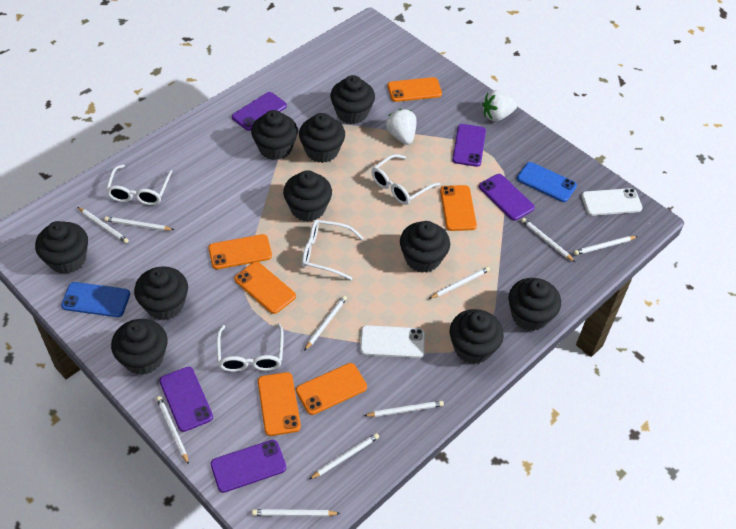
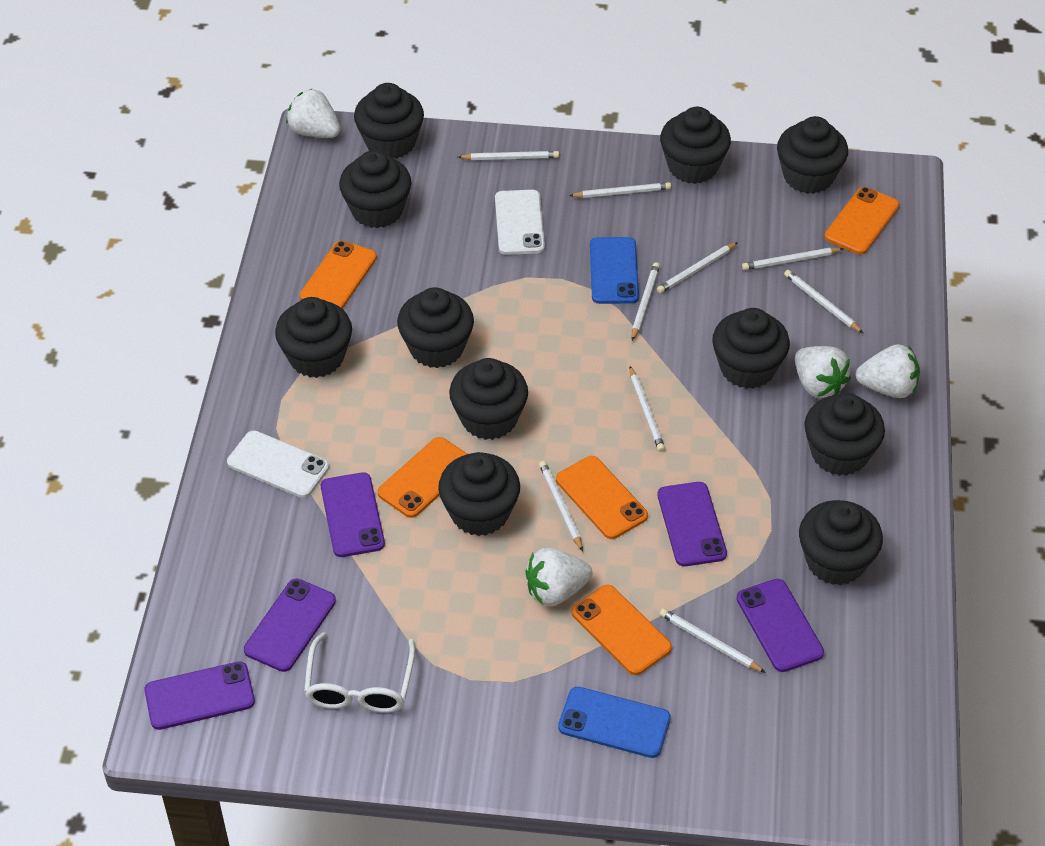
black cupcake: [35,221,88,274] [111,319,168,375] [134,266,188,320] [251,110,298,160] [283,170,332,222] [299,113,345,163] [330,75,375,124] [400,221,450,273] [450,309,504,364] [509,278,561,331] = 10 -> [275,297,352,378] [339,150,411,228] [354,83,424,159] [397,287,474,368] [438,452,520,536] [449,358,528,440] [660,107,731,184] [712,308,790,389] [777,116,848,194] [799,500,883,585] [804,393,885,476] = 11
orange phone: [208,234,272,269] [234,262,296,314] [258,372,301,436] [296,363,367,415] [387,77,442,102] [440,185,477,231] = 6 -> [300,241,377,309] [378,437,467,518] [556,456,648,539] [571,585,672,675] [824,187,900,254] = 5
white glasses: [106,164,173,205] [217,323,284,372] [302,220,364,280] [371,154,440,205] = 4 -> [304,632,415,713] = 1
white pencil: [78,207,129,243] [105,216,174,231] [156,396,189,465] [252,509,340,517] [304,296,347,351] [309,433,379,479] [364,401,444,417] [429,267,490,299] [521,218,575,262] [574,236,638,255] = 10 -> [458,151,559,160] [539,461,583,551] [569,182,671,198] [630,366,665,452] [632,262,660,341] [657,242,738,293] [660,608,766,673] [742,248,843,270] [784,270,863,333] = 9
white strawberry: [386,109,417,145] [482,90,517,121] = 2 -> [286,89,340,138] [525,548,592,606] [795,346,851,398] [855,344,920,398] = 4

